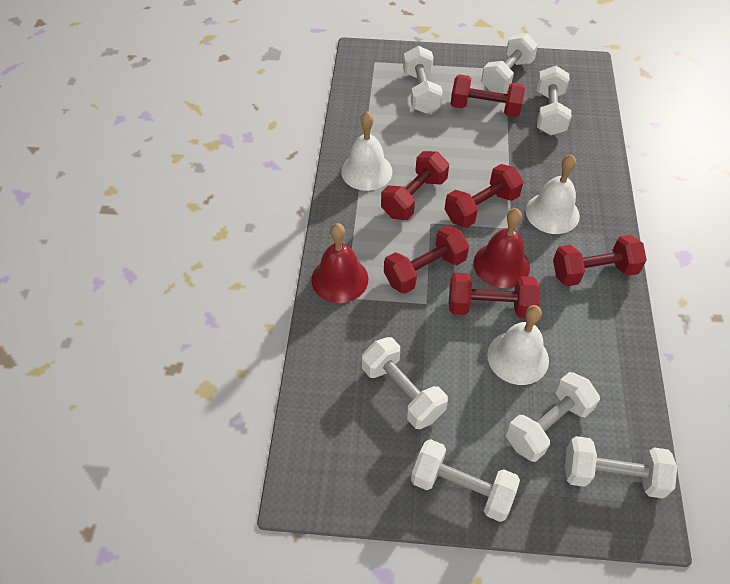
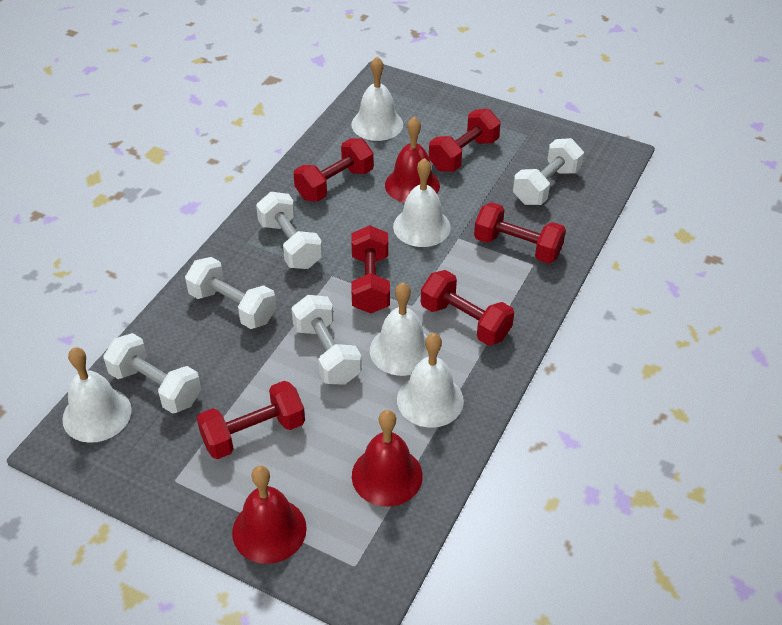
red bell: [311,223,368,303] [474,208,530,288] = 2 -> [232,466,307,564] [352,410,423,507] [385,117,440,203] = 3
white bell: [341,111,392,191] [487,305,549,385] [526,154,580,234] = 3 -> [62,347,132,443] [352,57,403,141] [370,283,429,376] [393,158,451,247] [397,333,464,428] = 5
white dumbbell: [362,337,448,429] [403,46,443,114] [411,439,520,522] [481,33,538,92] [506,372,600,462] [536,66,571,135] [565,436,677,499] = 7 -> [103,333,201,414] [185,257,276,329] [256,192,323,269] [291,295,362,385] [513,138,584,205] = 5

